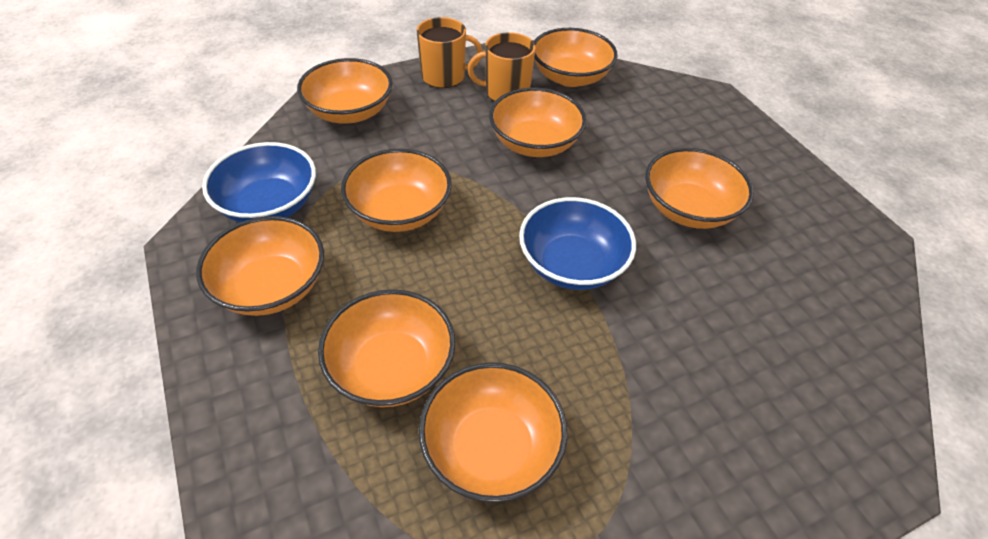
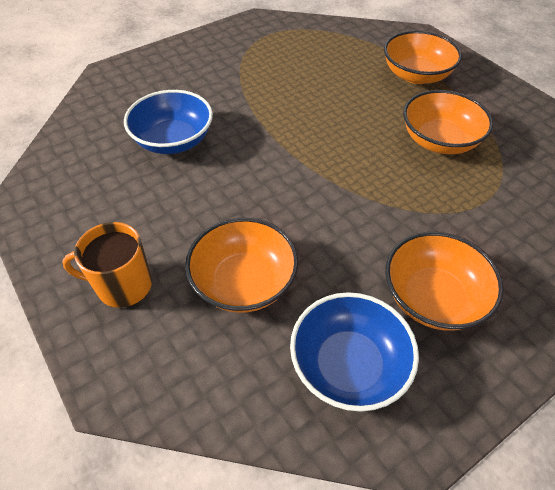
orange bowl: [196,216,324,316] [297,58,393,124] [318,289,455,407] [341,149,452,232] [419,362,567,503] [489,87,586,157] [534,28,618,87] [645,148,754,229] = 8 -> [185,218,299,313] [384,31,462,84] [385,232,504,331] [403,90,493,154] = 4
orange mug: [417,17,483,88] [468,32,536,101] = 2 -> [62,222,152,308] = 1

